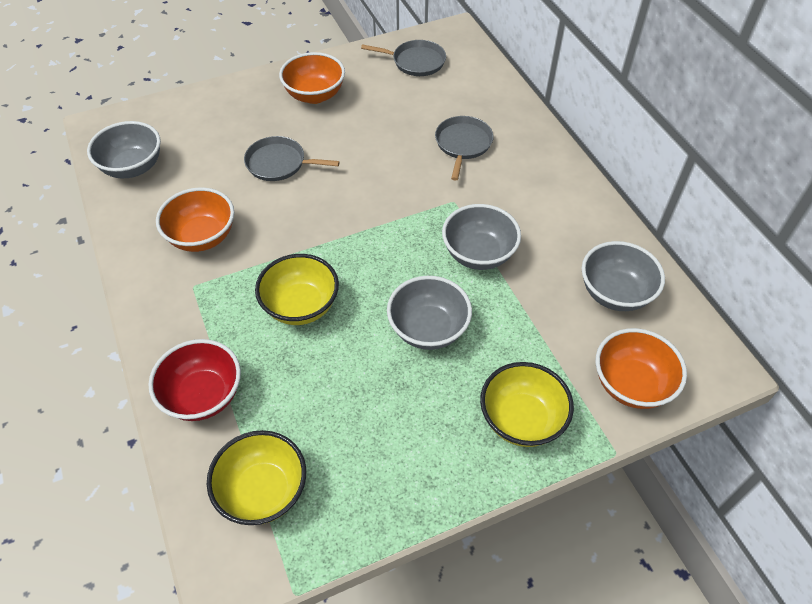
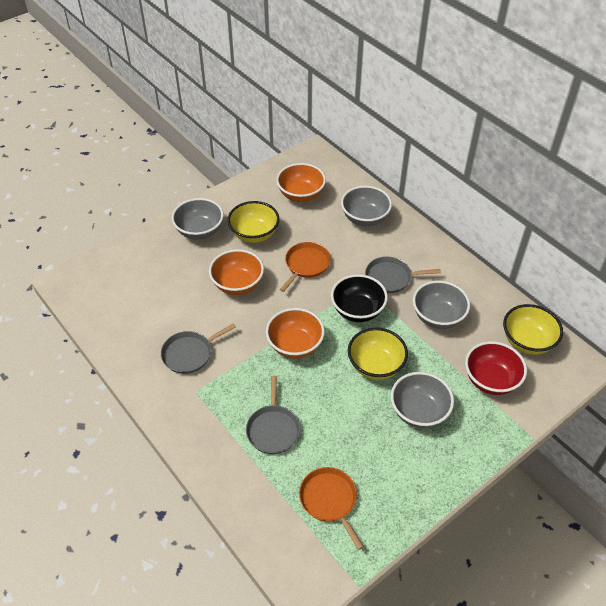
black bowl: none = 0 -> [331,274,388,322] = 1
orange pan: none = 0 -> [280,242,331,292] [299,467,364,550] = 2

